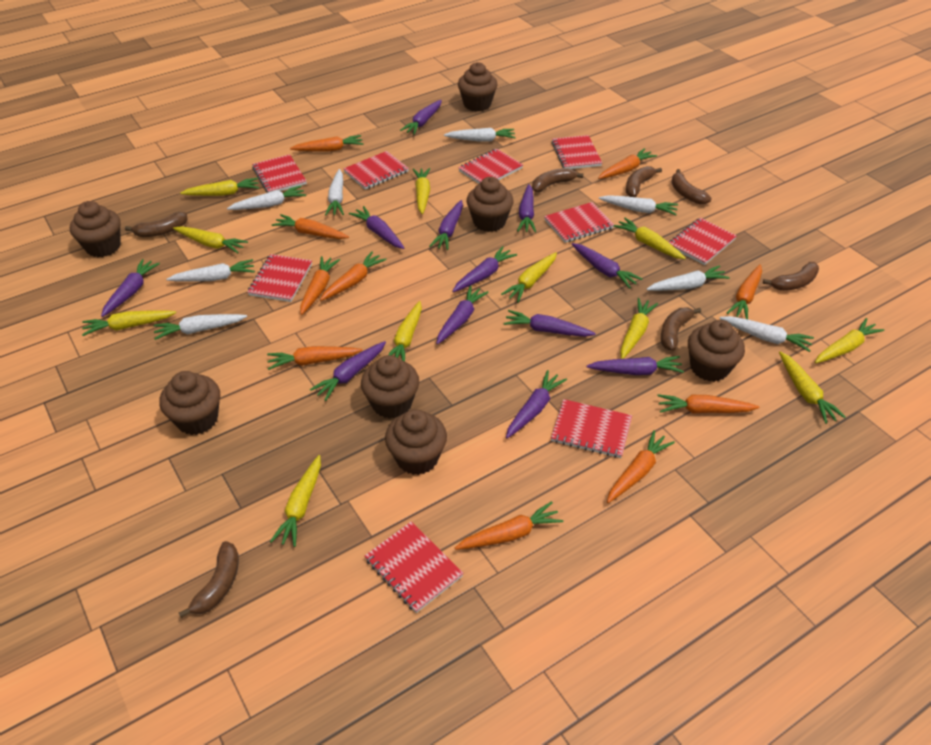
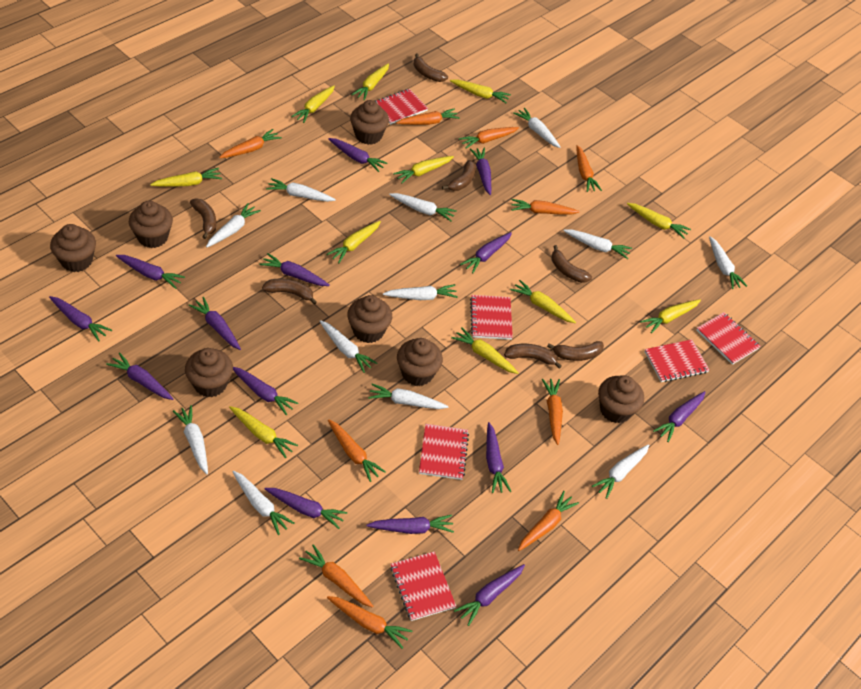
purple carrot: [101,259,160,317] [310,341,386,401] [349,206,404,249] [400,100,442,135] [429,200,463,250] [436,286,489,344] [452,246,517,292] [504,310,596,337] [506,370,567,438] [517,184,536,233] [572,243,642,289] [587,356,684,375] = 12 -> [49,296,112,341] [106,352,173,400] [116,255,185,289] [188,297,241,350] [233,367,299,415] [259,253,330,286] [265,488,347,529] [328,138,387,172] [366,515,454,534] [454,564,525,626] [460,232,512,274] [470,148,491,195] [486,422,511,493] [653,391,705,442] = 14
red notebook: [247,254,312,302] [252,154,307,193] [343,151,409,190] [365,521,464,613] [458,149,523,184] [544,202,614,243] [551,135,602,169] [551,399,632,458] [669,218,737,265] = 9 -> [375,89,428,125] [390,551,456,621] [419,424,469,480] [470,295,513,340] [645,339,710,382] [696,312,761,365] = 6
white carrot: [153,314,247,340] [167,259,255,282] [227,186,306,210] [325,169,344,216] [444,128,516,142] [599,195,678,215] [647,265,730,291] [719,316,814,352] = 8 -> [173,405,208,474] [206,203,261,248] [232,471,295,535] [266,178,336,202] [320,320,377,373] [368,384,448,409] [383,284,458,300] [389,193,457,221] [513,108,561,148] [563,229,632,259] [592,444,649,499] [709,236,747,289] = 12

